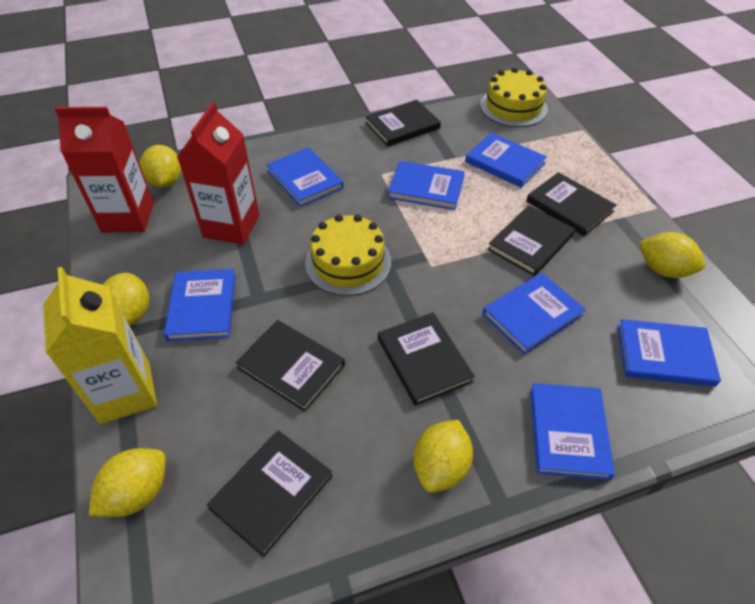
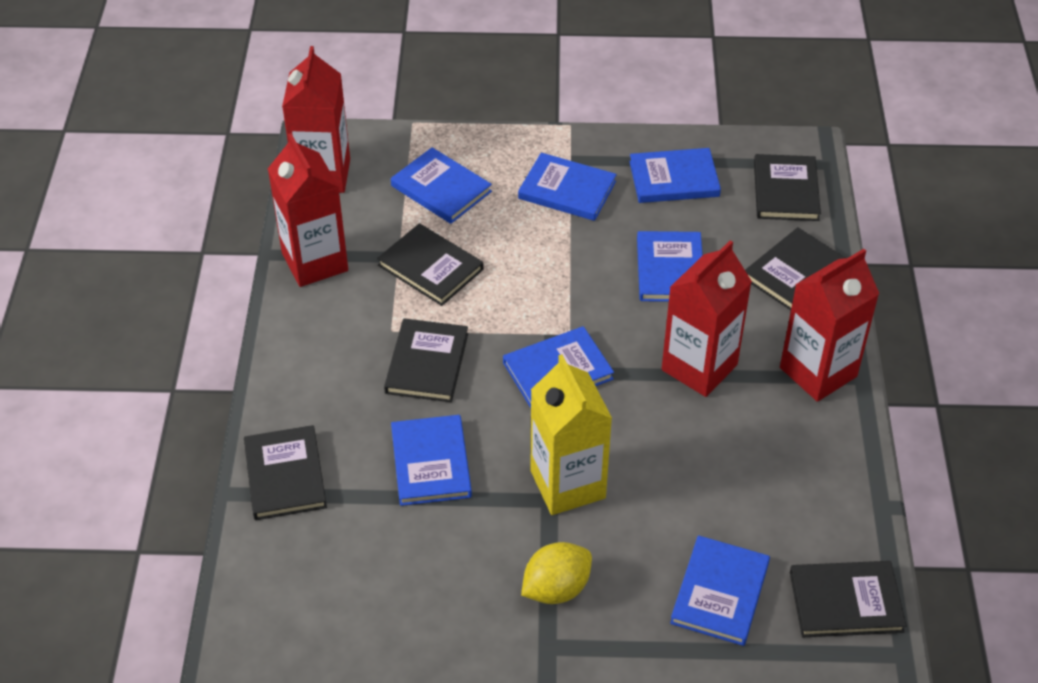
red carton: [55,107,154,232] [177,102,259,245] = 2 -> [268,133,348,287] [282,46,350,193] [662,240,752,397] [780,249,879,402] = 4
yellow cake: [305,214,391,296] [480,68,548,127] = 2 -> none = 0
yellow lemon: [89,448,166,517] [102,273,149,326] [140,145,181,188] [413,420,473,493] [638,232,705,278] = 5 -> [521,542,592,604] = 1

